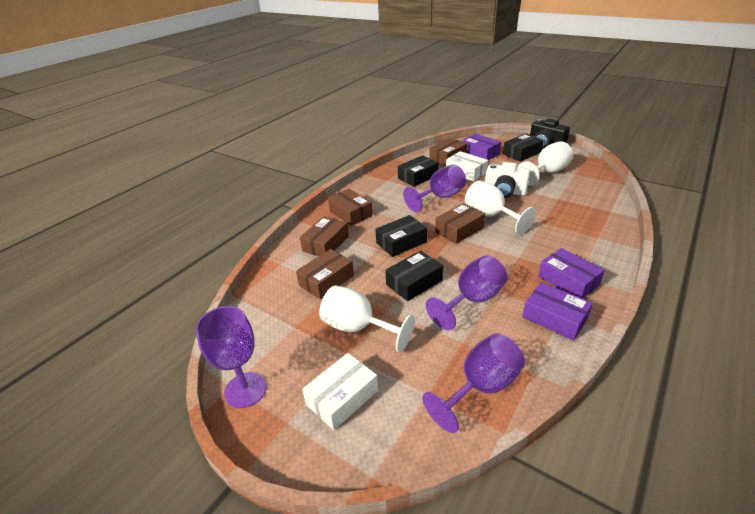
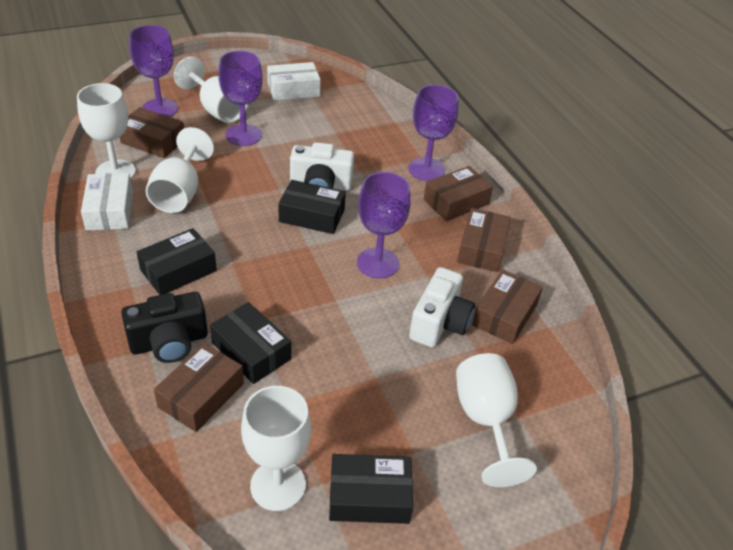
purple box: [462,134,501,160] [522,282,593,341] [538,248,605,299] = 3 -> none = 0
white camera: [485,162,530,198] = 1 -> [290,142,354,190] [409,267,475,347] = 2
white goblet: [319,285,415,352] [465,180,536,234] [518,141,573,186] = 3 -> [77,83,136,179] [146,127,214,213] [174,56,248,123] [241,386,311,511] [456,353,537,487] = 5

